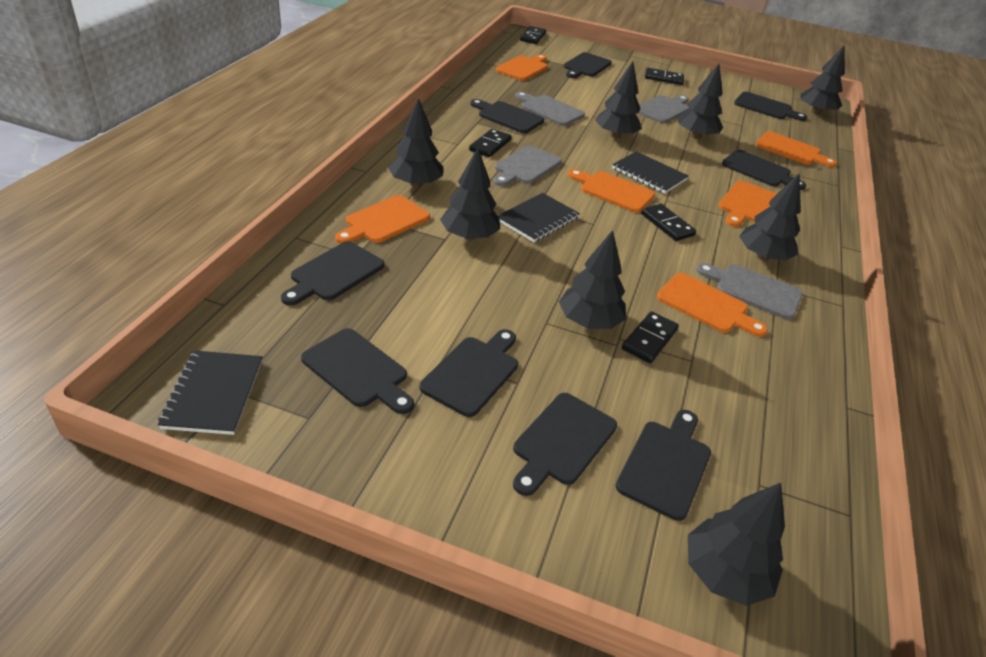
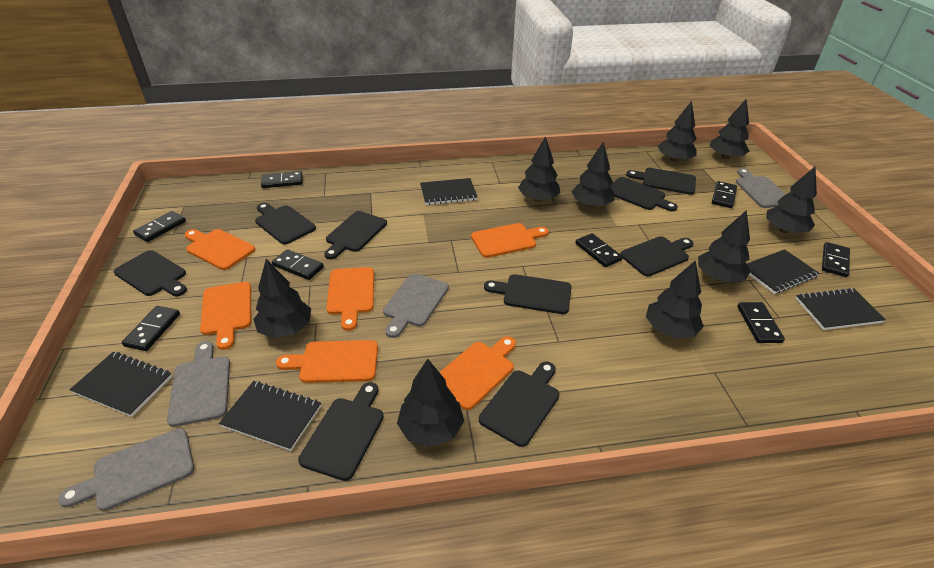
black domino: [469,129,512,157] [520,26,546,44] [622,311,679,363] [641,204,696,241] [645,68,684,85] = 5 -> [122,306,180,351] [133,211,186,242] [261,171,303,188] [272,249,324,280] [575,233,623,267] [712,181,737,208] [737,302,785,343] [822,242,850,277] = 8
black notebook: [158,350,262,435] [498,193,580,242] [612,151,688,194] = 3 -> [69,352,172,417] [219,381,321,451] [420,178,478,205] [747,249,820,294] [795,288,886,330] = 5
black tree: [388,98,443,187] [440,148,500,240] [559,230,626,329] [595,61,642,138] [678,64,723,139] [688,483,785,606] [739,173,801,261] [801,46,845,115] = 8 -> [253,259,311,338] [397,359,464,447] [518,136,561,202] [572,142,614,208] [646,260,704,338] [658,101,697,162] [698,210,750,283] [710,98,749,159] [766,166,817,234] = 9

